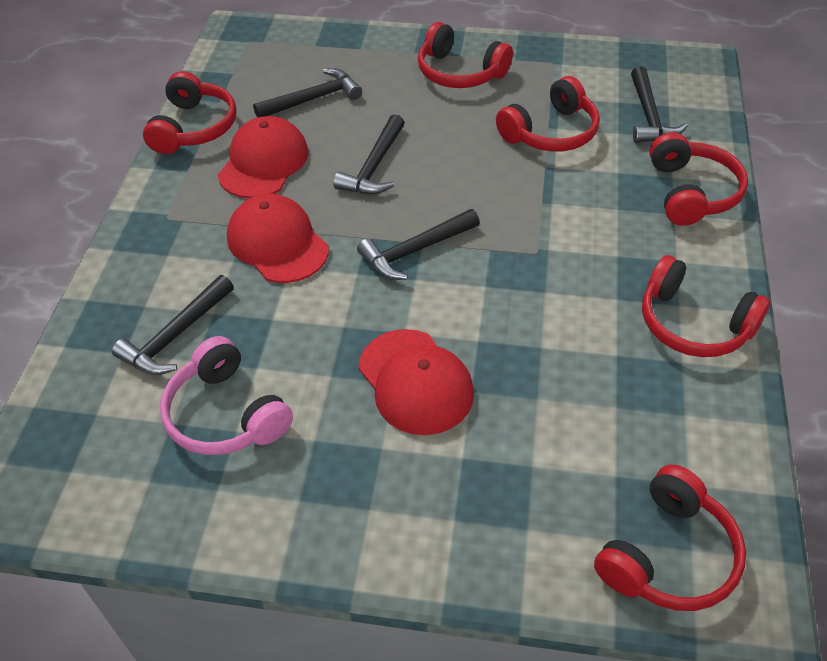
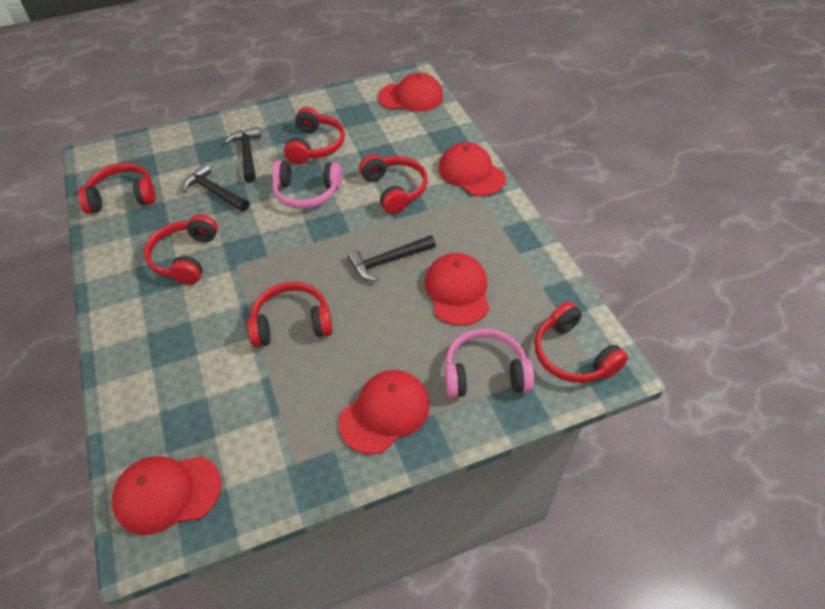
black hammer: [112,275,234,375] [253,68,362,118] [333,114,405,195] [357,209,480,280] [631,66,687,143] = 5 -> [182,164,249,212] [224,127,261,183] [347,235,436,282] = 3
pink headphones: [160,336,293,455] = 1 -> [272,160,342,209] [445,328,534,398] = 2
red cap: [218,116,308,198] [227,194,329,283] [359,329,474,435] = 3 -> [112,456,222,535] [339,370,430,454] [378,73,443,112] [425,253,489,326] [439,142,506,196] = 5

